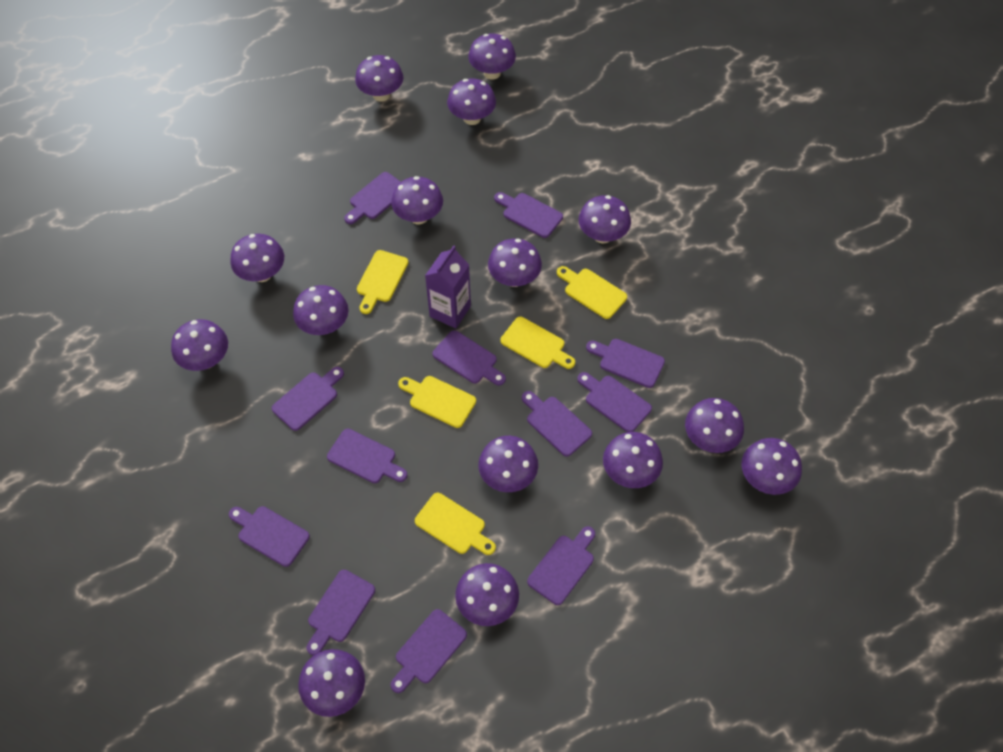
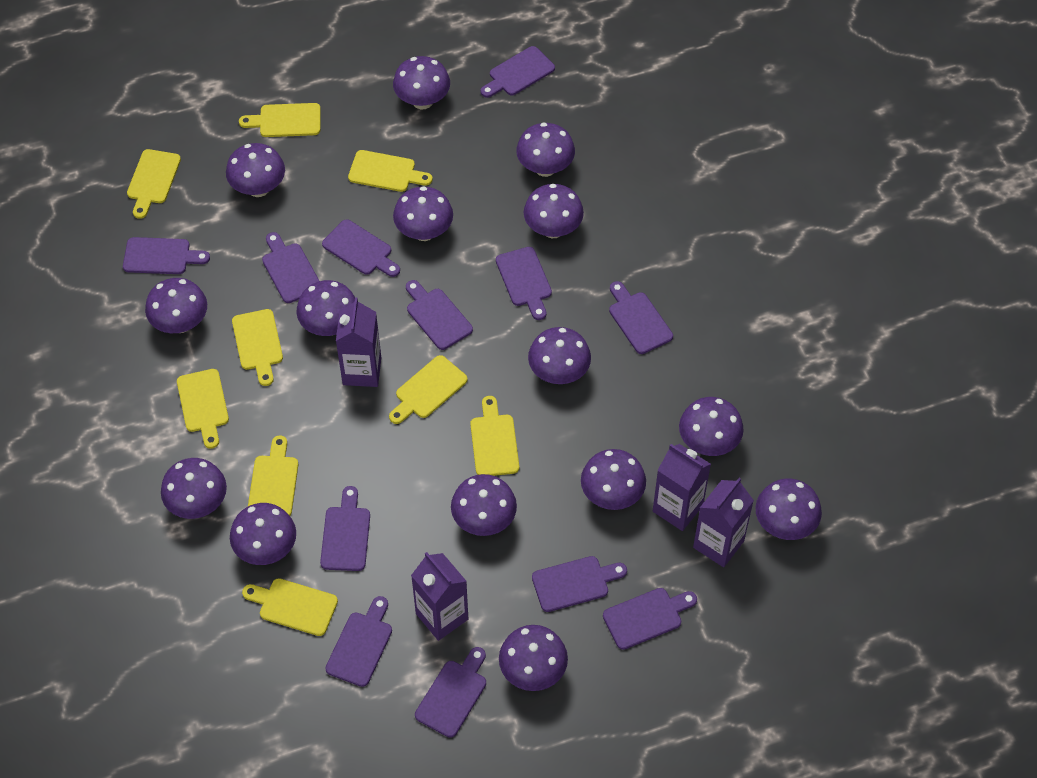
purple carton: [425,245,471,329] = 1 -> [336,298,381,387] [411,552,468,641] [653,444,711,531] [693,478,754,567] = 4
yellow cutting board: [357,250,408,314] [398,376,476,428] [415,493,496,555] [501,317,575,369] [557,266,627,319] = 5 -> [127,149,181,219] [177,369,229,449] [232,309,283,386] [239,103,321,137] [242,578,338,636] [248,435,298,516] [348,150,433,192] [389,355,468,424] [470,396,519,476] = 9

